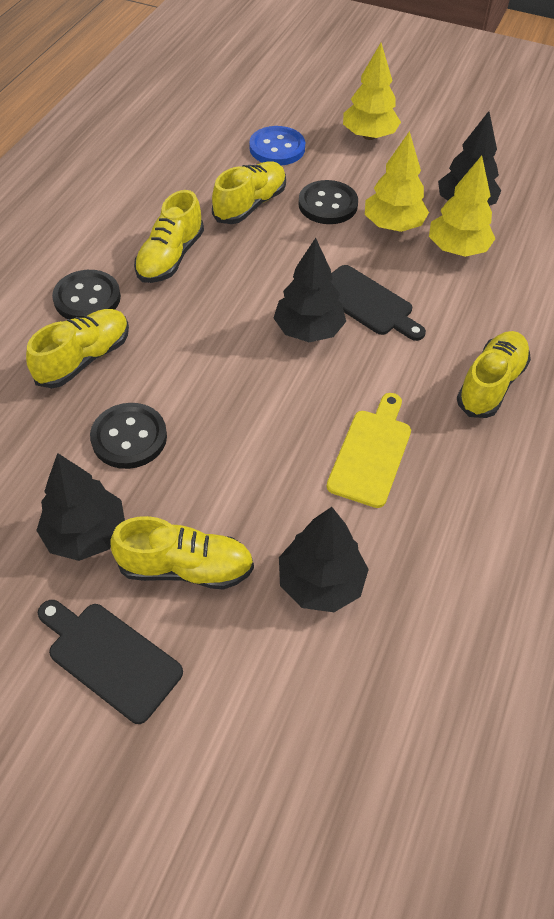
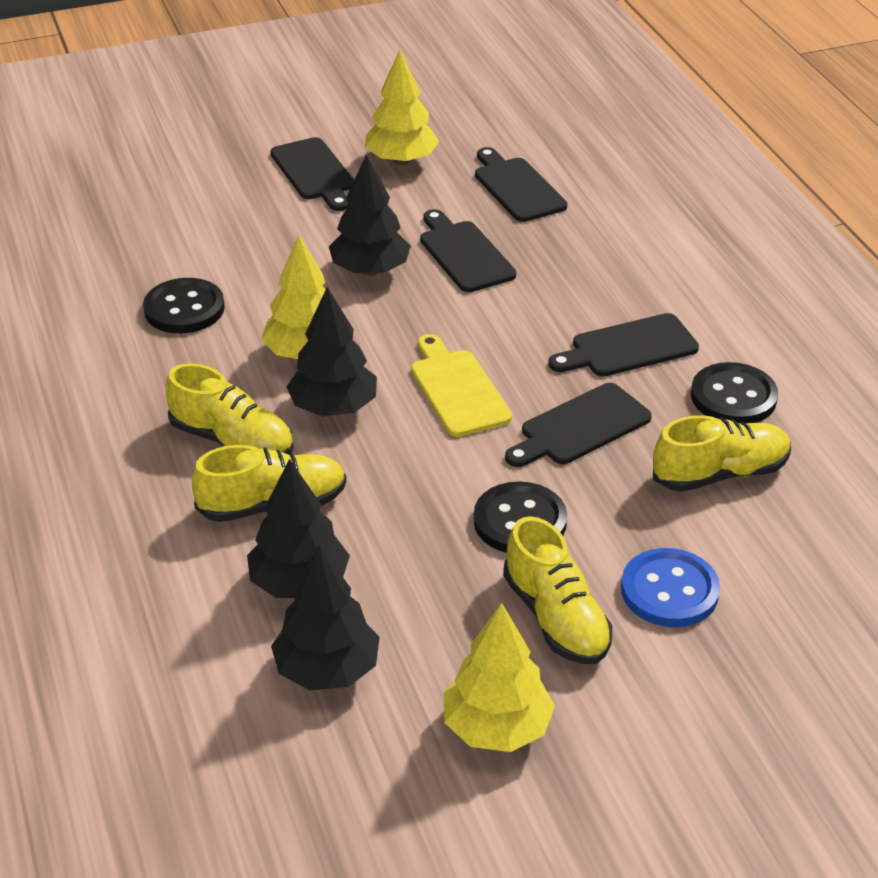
black cutting board: [38,600,183,724] [330,265,426,341] = 2 -> [270,137,354,211] [420,209,516,292] [475,147,567,222] [505,383,652,467] [548,313,699,377] = 5
yellow shoe: [26,309,129,388] [110,516,254,590] [134,190,204,283] [212,161,286,224] [457,331,531,418] = 5 -> [166,363,294,455] [192,445,346,522] [503,516,612,664] [653,415,791,492] = 4

